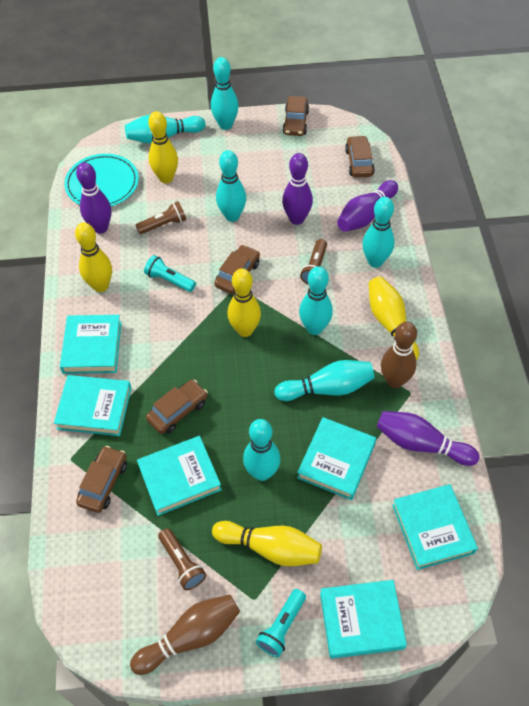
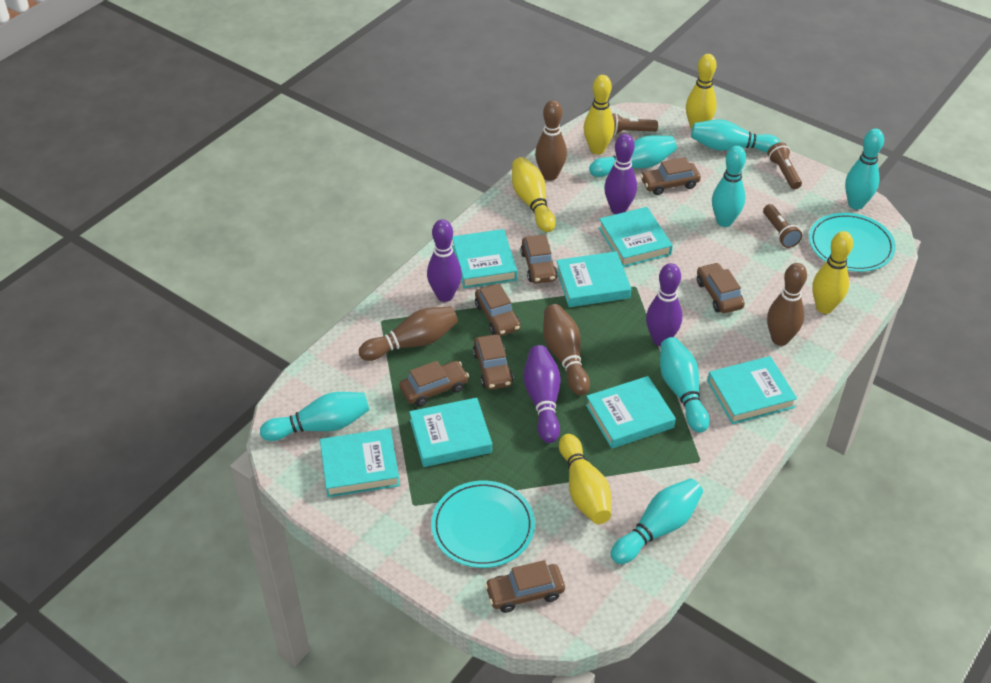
brown bowling pin: [130,595,240,675] [381,322,417,388] = 2 -> [359,306,458,361] [535,100,567,181] [543,304,590,395] [767,263,807,346] = 4
brown car: [76,446,127,513] [146,380,208,434] [214,245,260,294] [282,96,309,136] [345,136,375,178] = 5 -> [399,361,469,406] [473,334,514,390] [475,283,521,336] [485,560,565,613] [520,234,558,284] [640,157,701,195] [697,262,745,313] = 7
turquoise book: [54,375,131,436] [60,315,122,374] [137,436,222,516] [297,417,376,500] [320,580,407,659] [392,484,478,570] = 6 -> [320,428,400,497] [409,398,492,467] [452,229,517,288] [556,251,632,307] [586,376,676,448] [599,207,673,267] [707,356,797,424] = 7
turquoise flashlight: [144,255,196,292] [256,589,306,657] = 2 -> none = 0
turquoise plate: [64,154,139,206] = 1 -> [431,481,535,568] [809,213,896,272] = 2

